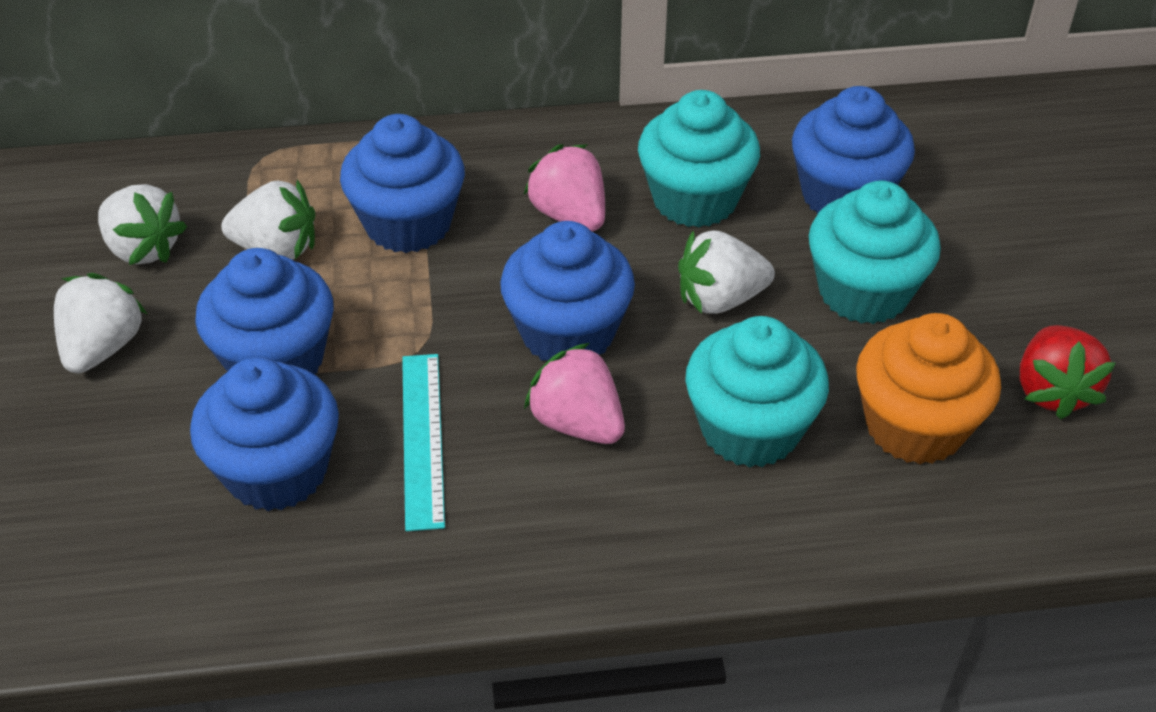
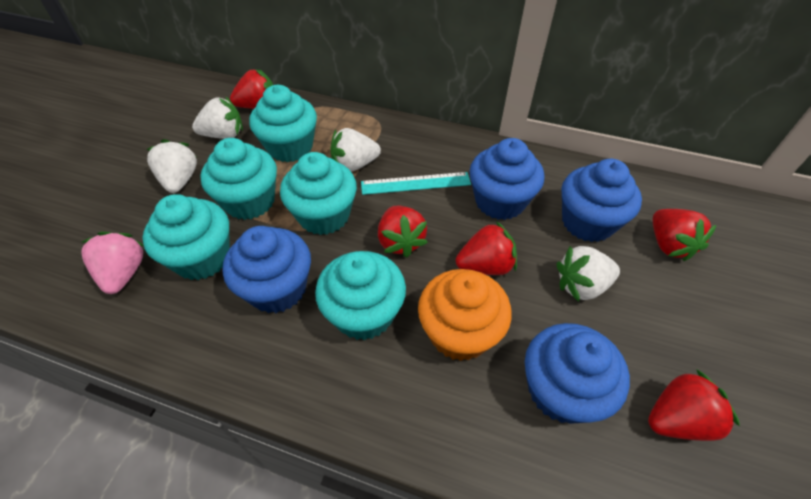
blue cupcake: [190,357,339,511] [195,248,333,374] [340,114,465,253] [500,221,635,361] [792,86,915,214] = 5 -> [223,226,311,313] [469,138,544,220] [525,323,630,424] [562,159,642,242] = 4
pink strawberry: [524,144,605,231] [524,343,625,444] = 2 -> [81,232,144,294] = 1
red strawberry: [1020,325,1116,420] = 1 -> [230,69,273,109] [378,206,428,258] [456,221,517,275] [648,369,740,441] [653,209,716,261] = 5
turquoise cupcake: [638,90,760,228] [685,316,829,468] [809,181,941,324] = 3 -> [142,194,230,280] [200,138,277,220] [249,85,317,162] [280,152,357,235] [315,251,406,340] = 5

